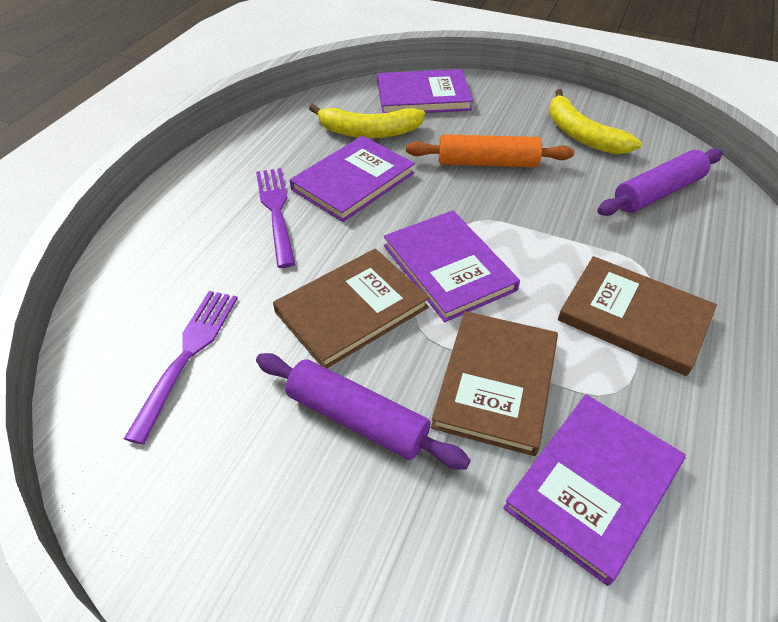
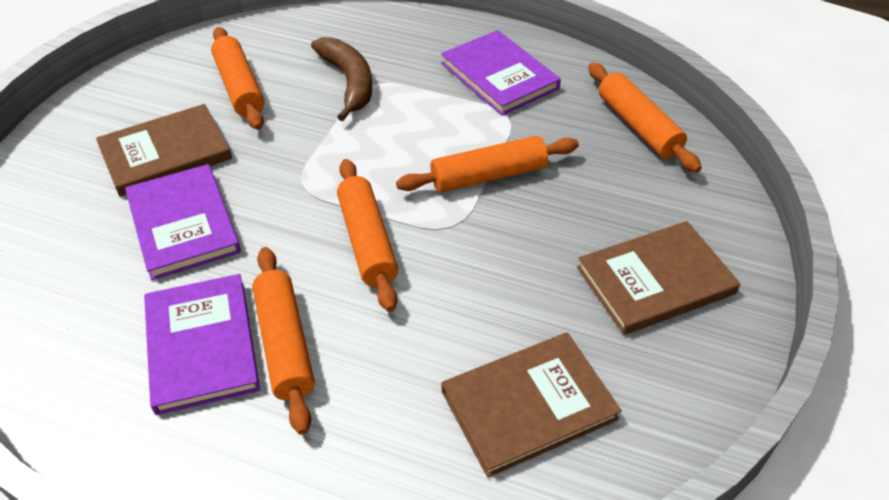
brown banana: none = 0 -> [311,37,372,121] = 1
orange rolling pin: [406,134,574,167] = 1 -> [211,27,264,130] [252,247,315,435] [337,159,398,312] [396,136,579,193] [588,63,702,173] = 5
purple book: [290,136,415,222] [377,69,473,113] [384,210,520,322] [503,394,686,586] = 4 -> [125,164,241,280] [144,274,260,415] [441,30,561,116] = 3
purple fork: [124,291,238,445] [256,168,295,268] = 2 -> none = 0
purple rolling pin: [256,353,471,469] [597,148,723,216] = 2 -> none = 0
yellow banana: [309,104,425,138] [549,89,642,154] = 2 -> none = 0

